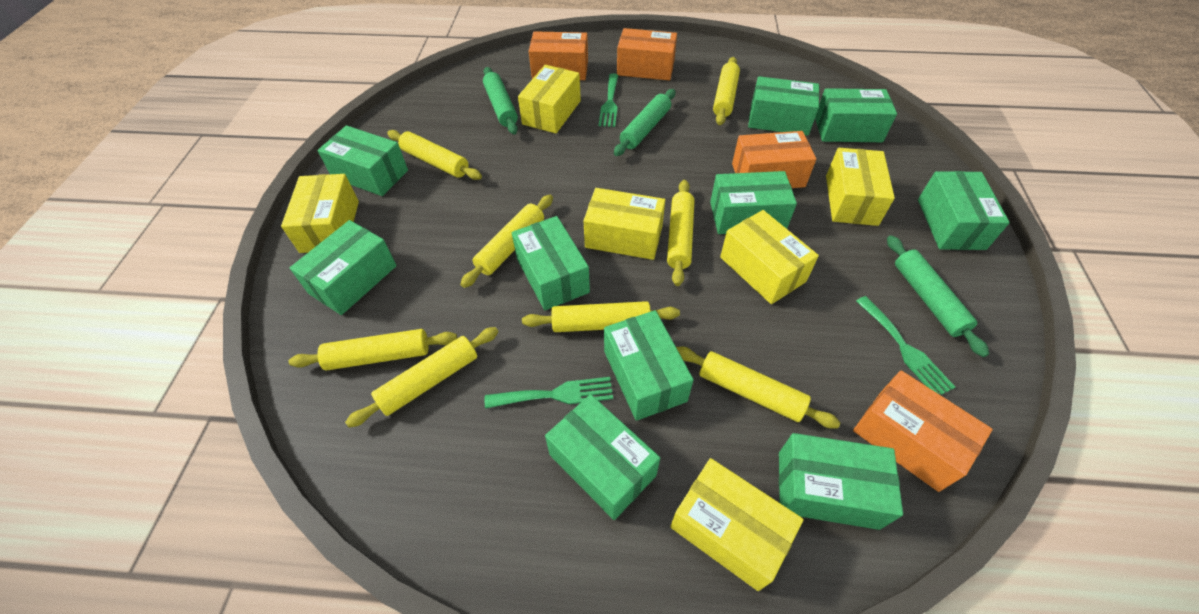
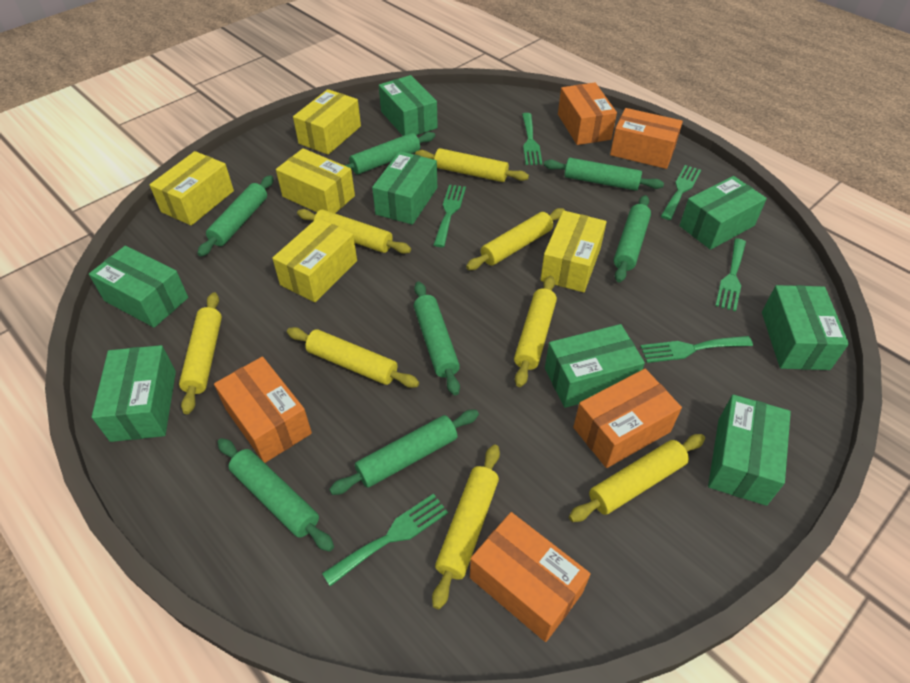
green box: [290,220,396,315] [317,126,408,196] [512,216,590,310] [545,394,660,520] [604,310,694,421] [710,171,797,234] [748,76,819,136] [779,433,903,530] [815,88,897,142] [918,171,1010,250] = 10 -> [89,246,188,328] [92,345,176,442] [372,151,437,225] [379,75,438,136] [545,324,645,408] [679,176,767,250] [708,395,791,506] [762,285,849,370] = 8
green fork: [485,377,613,409] [599,73,618,127] [856,296,955,395] = 3 -> [322,494,448,586] [434,185,466,247] [522,113,542,165] [640,336,753,363] [661,165,701,220] [715,238,746,312] = 6
green rolling pin: [483,67,518,134] [614,89,675,156] [887,235,989,357] = 3 -> [197,175,274,257] [217,438,334,552] [329,410,479,495] [344,132,435,174] [414,282,460,396] [544,158,664,191] [614,195,651,282] = 7
orange box: [529,31,588,80] [617,28,677,81] [732,131,816,188] [853,370,993,492] = 4 -> [214,357,312,463] [470,512,591,642] [558,83,617,145] [573,369,682,468] [610,108,683,169] = 5
yellow box: [281,174,359,253] [518,65,581,133] [583,188,665,260] [670,458,804,591] [720,210,819,304] [826,148,895,226] = 6 -> [149,151,234,226] [272,218,357,302] [276,148,355,213] [293,89,361,155] [540,210,607,292] = 5

